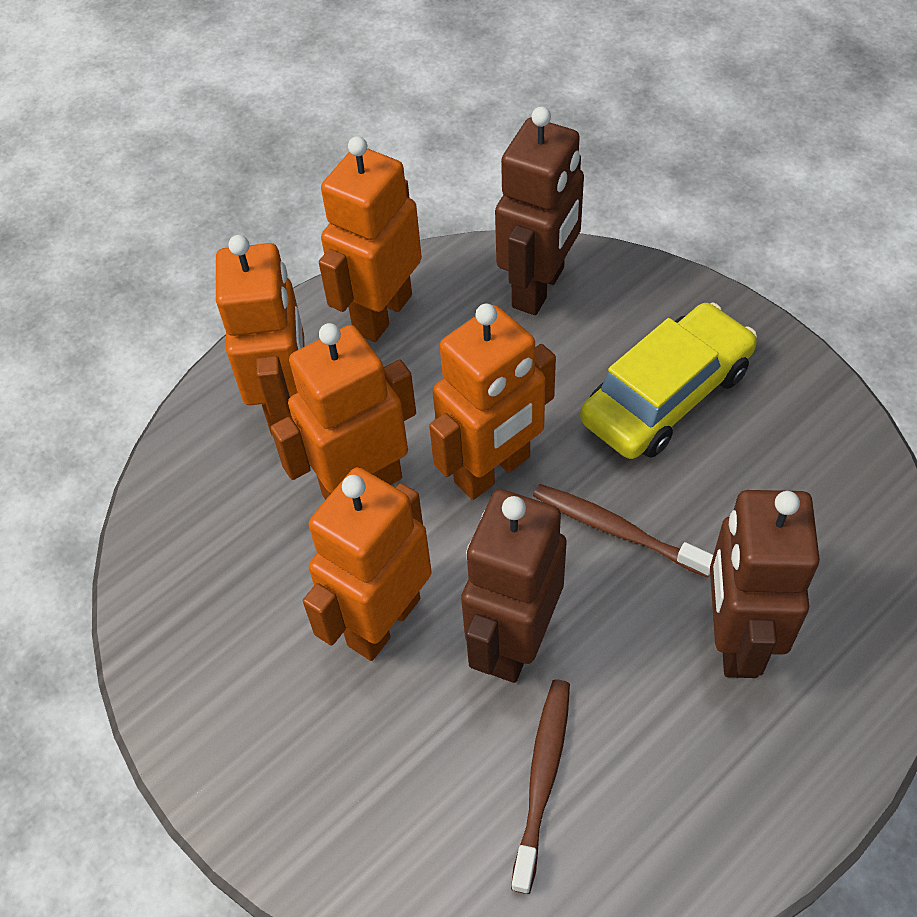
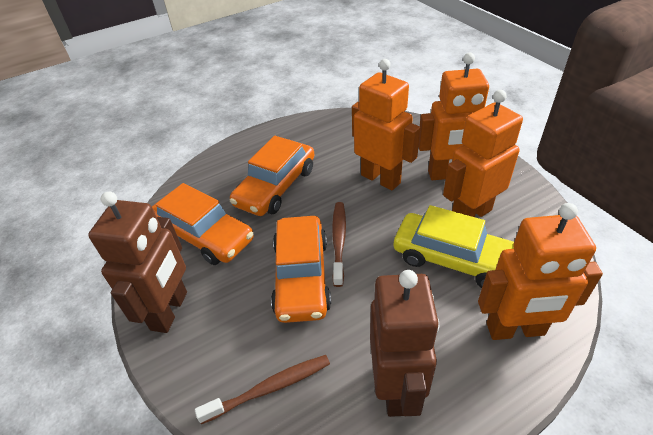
brown robot: [461,489,567,683] [495,107,584,315] [710,490,820,678] = 3 -> [88,191,187,333] [370,270,439,417] = 2
orange car: none = 0 -> [152,183,254,265] [230,136,314,216] [271,216,331,323] = 3
orange robot: [216,235,305,436] [271,323,416,500] [303,467,432,661] [319,136,422,342] [429,304,556,500] = 5 -> [352,59,420,190] [419,53,489,180] [443,90,523,217] [478,203,603,340] = 4

